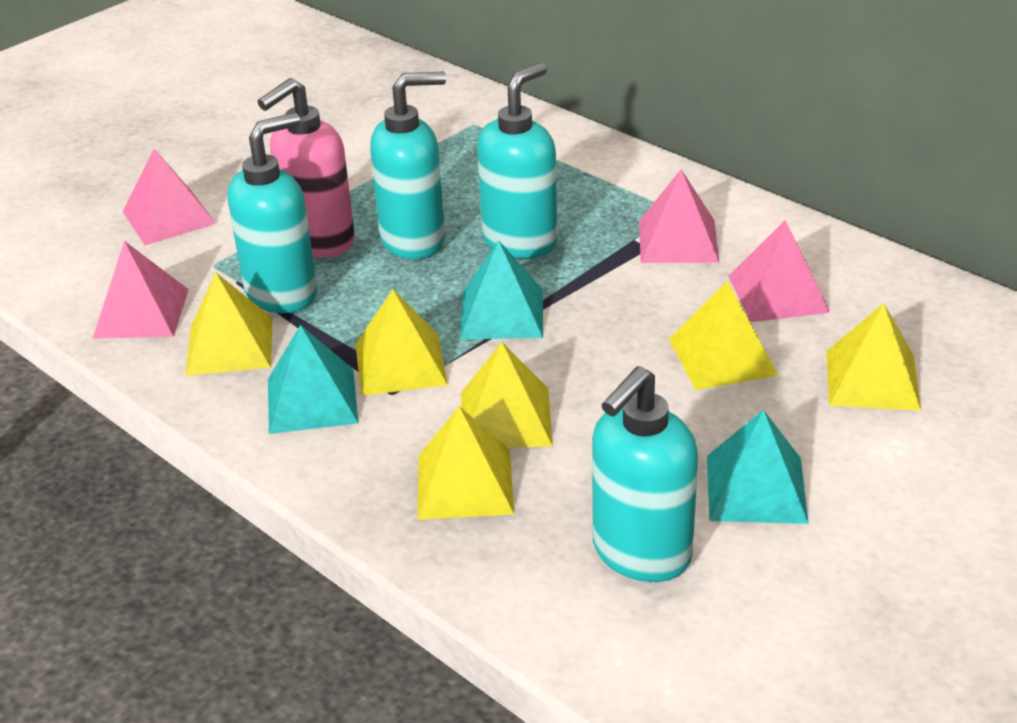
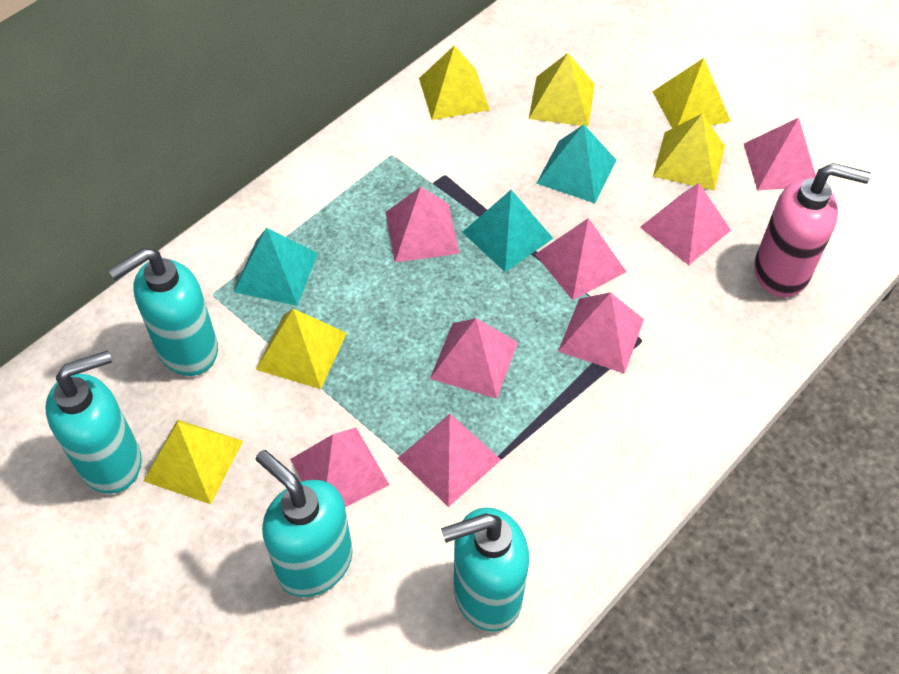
pink pyramid: [92,241,189,339] [123,149,216,245] [639,169,719,263] [729,220,831,322] = 4 -> [290,428,390,507] [386,187,460,263] [397,414,501,507] [430,318,518,399] [535,218,627,300] [558,292,644,374] [640,183,731,265] [744,118,816,190] = 8

